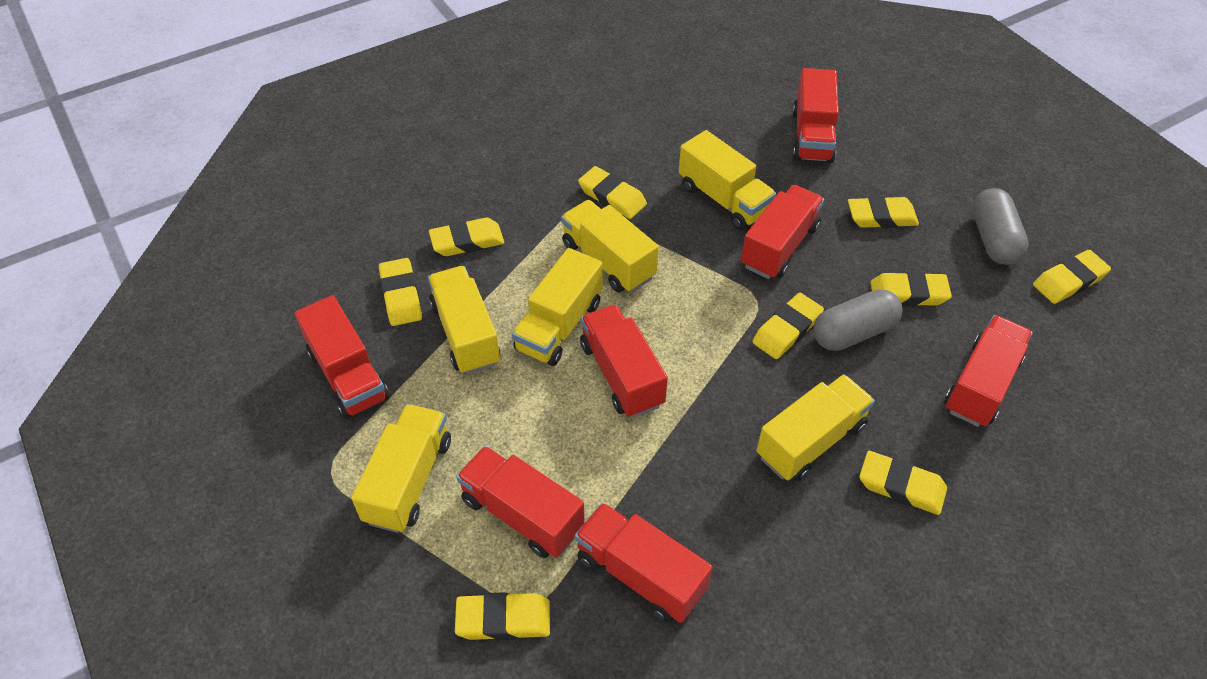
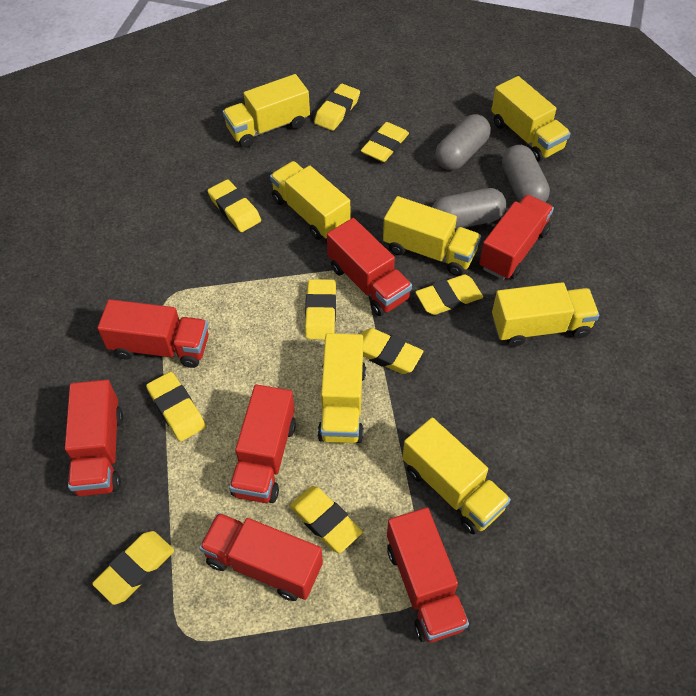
grey capsule: [813,289,903,351] [972,188,1029,265] = 2 -> [432,188,506,230] [435,114,491,170] [502,145,550,202] = 3
yellow truck: [351,404,451,533] [428,266,500,374] [512,248,603,366] [561,200,659,292] [679,130,776,230] [757,374,875,481] = 6 -> [222,74,310,148] [270,161,350,240] [318,333,366,443] [383,196,481,276] [403,418,511,534] [491,76,571,162] [492,282,599,347] = 7

